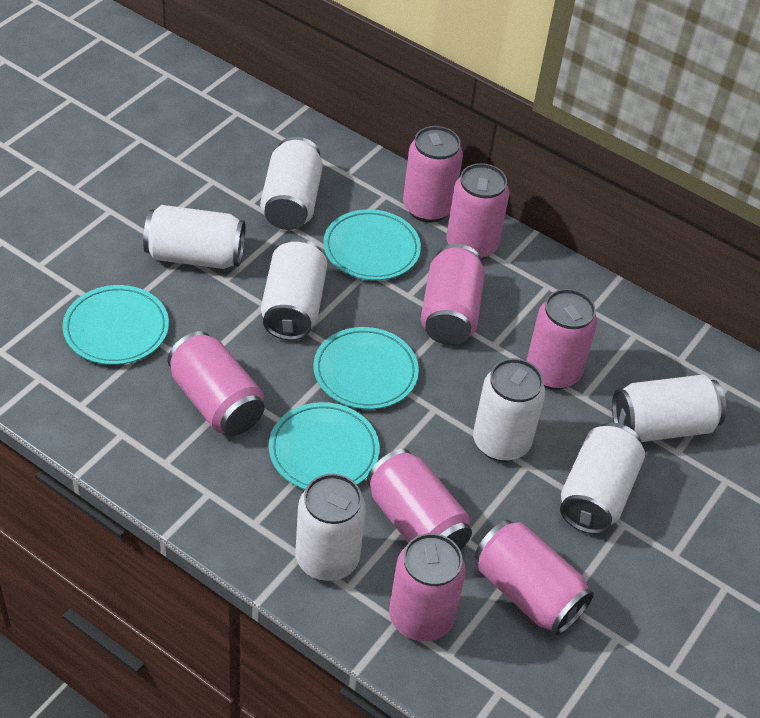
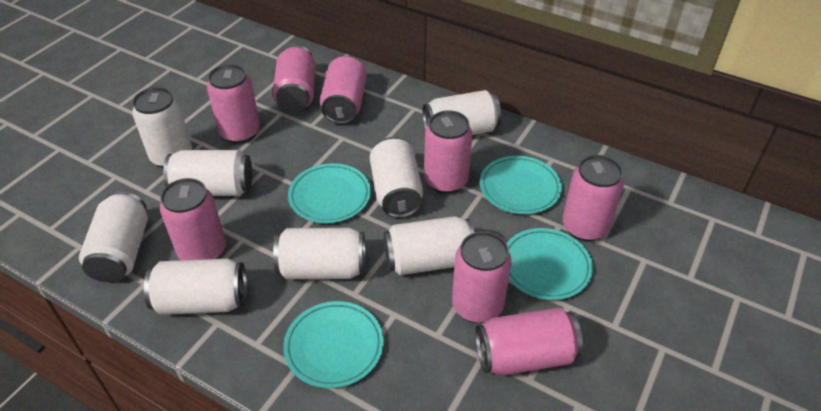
white can: [143,205,245,269] [260,137,323,230] [261,239,327,340] [295,474,366,581] [473,358,545,462] [560,422,645,534] [612,375,726,442] = 7 -> [79,191,148,282] [132,87,192,168] [144,259,247,315] [163,150,252,196] [273,228,365,279] [370,137,423,218] [384,216,474,275] [423,90,502,135] = 8

